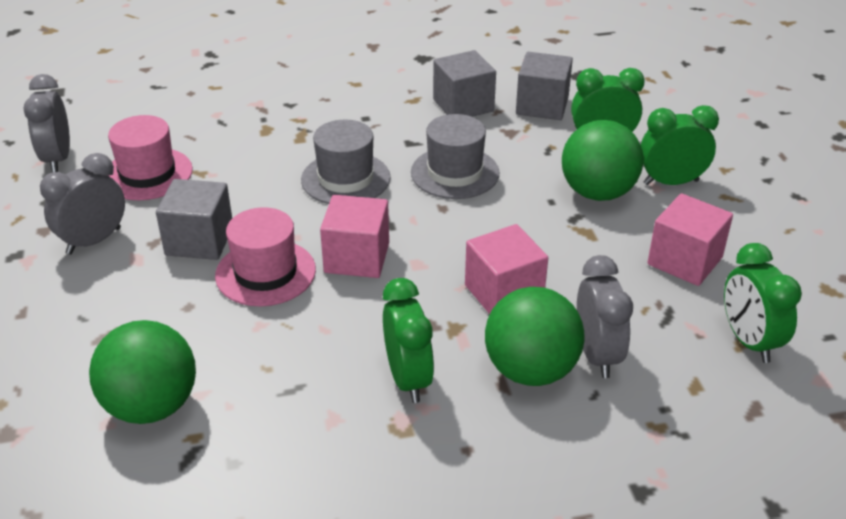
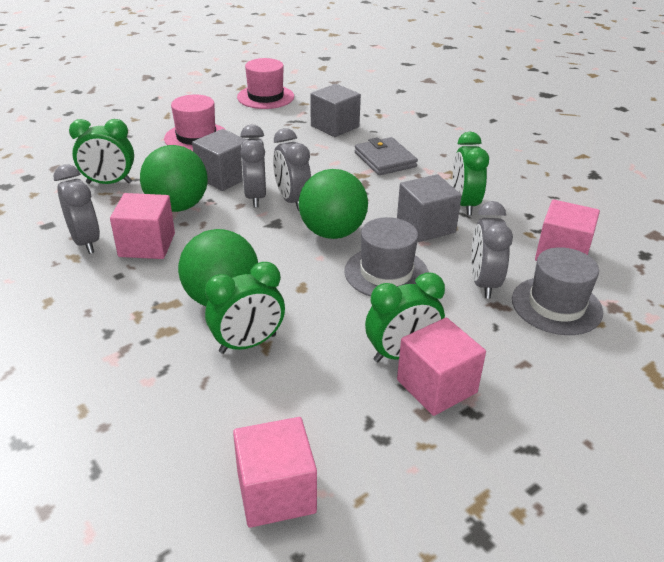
grey clock: [23,74,70,173] [40,153,125,254] [577,255,633,378] = 3 -> [53,164,100,254] [240,124,266,208] [273,128,311,211] [471,201,513,298] = 4
grey wallet: none = 0 -> [355,137,418,175] = 1
pink cube: [320,195,389,278] [465,224,548,314] [647,193,733,286] = 3 -> [110,193,175,259] [233,417,317,528] [397,317,486,416] [535,199,600,261] = 4

